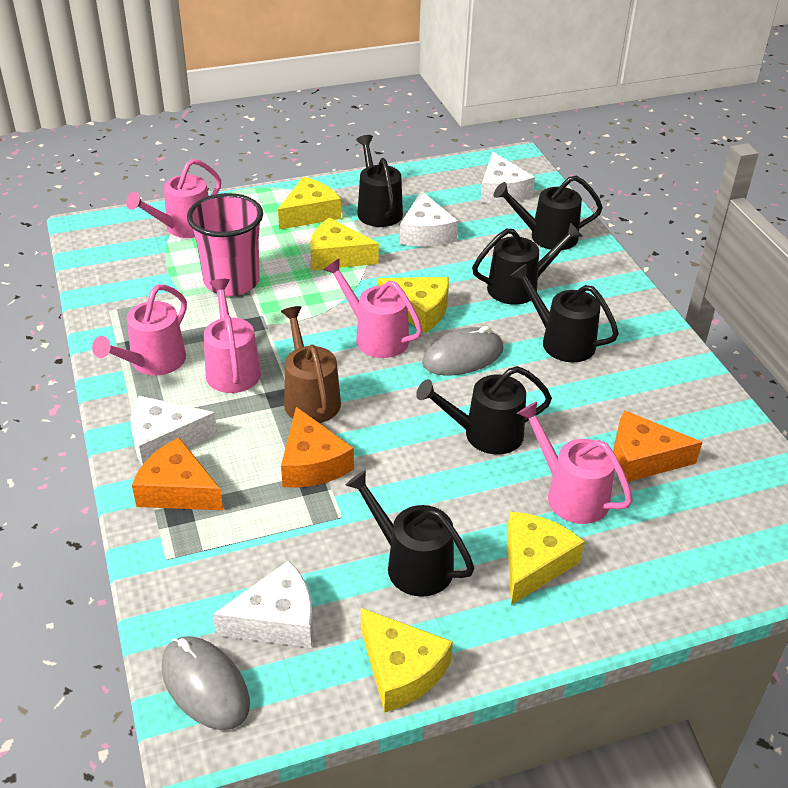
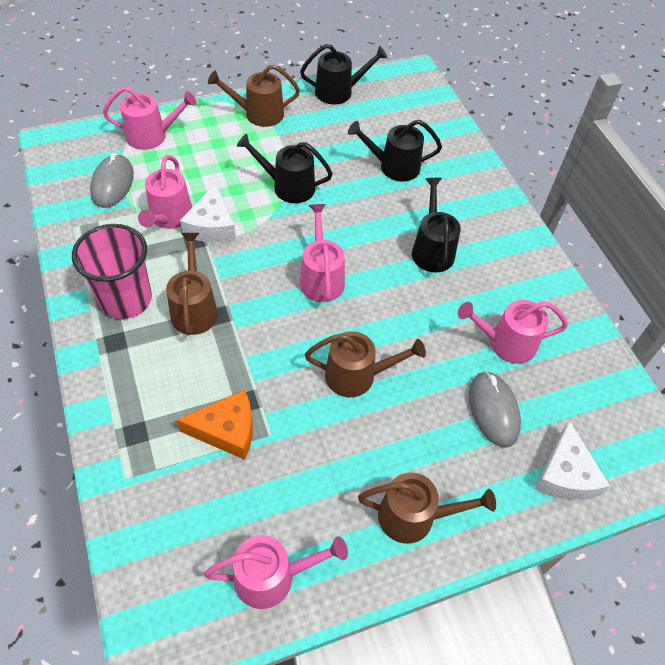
black watering can: [346,470,474,597] [356,135,403,227] [416,366,552,454] [472,222,583,305] [494,176,603,250] [510,264,619,362] = 6 -> [237,134,333,203] [300,44,388,104] [348,120,442,181] [412,178,461,273] = 4
brown watering can: [281,306,341,423] = 1 -> [166,233,218,335] [208,64,300,127] [305,331,426,397] [358,473,496,544] = 4
orange cheese: [132,437,223,510] [281,407,354,487] [613,411,702,482] = 3 -> [177,390,253,460] = 1
white cheese: [131,396,217,465] [213,560,313,648] [400,191,458,247] [480,152,535,203] = 4 -> [180,183,236,243] [535,420,610,500] = 2
yellow cheese: [278,177,341,230] [310,218,379,270] [361,608,453,713] [378,277,449,333] [507,512,585,605] = 5 -> none = 0

